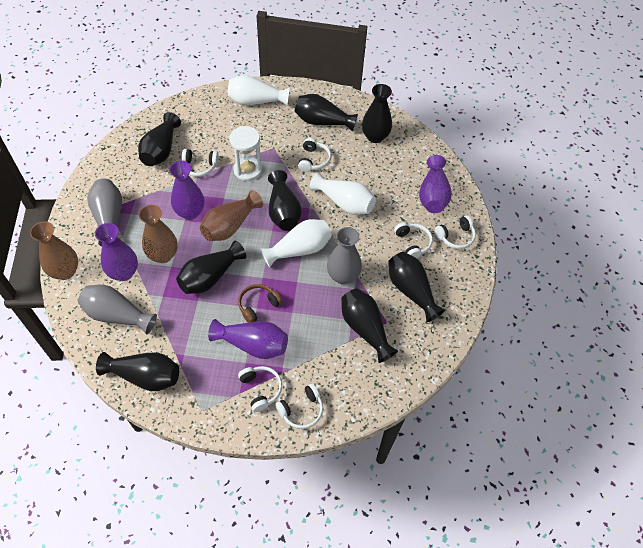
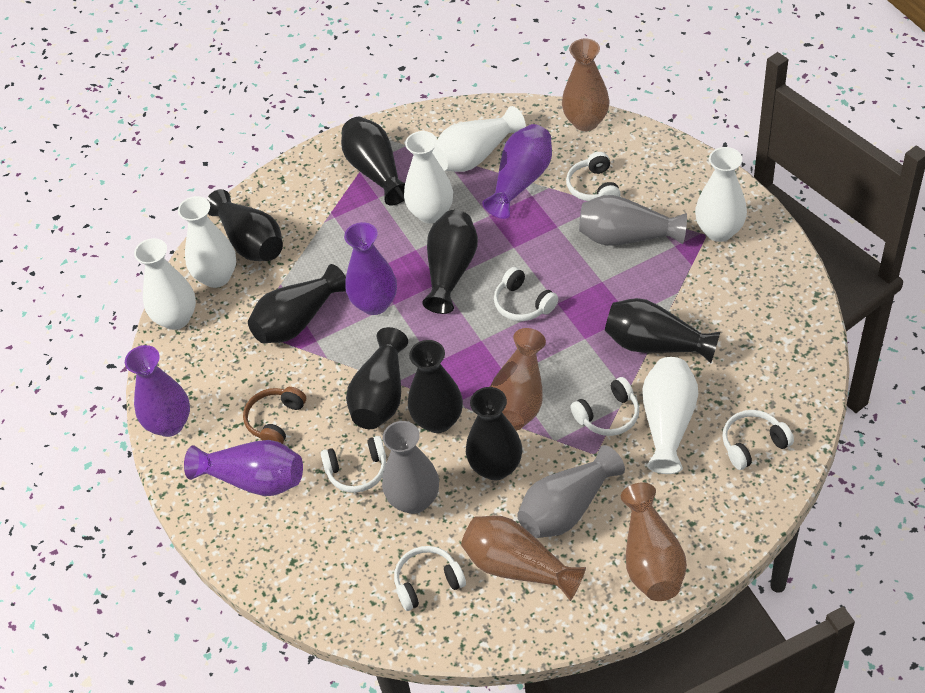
brown vase: [30,221,78,280] [138,205,178,263] [200,190,263,241] = 3 -> [461,516,586,601] [490,328,546,431] [562,39,609,131] [621,483,687,601] = 4
white hourglass: [230,126,262,181] = 1 -> none = 0
white vase: [228,75,289,106] [260,219,332,268] [310,172,376,215] = 3 -> [134,238,196,330] [178,196,236,288] [404,131,453,224] [432,106,526,172] [642,357,698,474] [695,147,747,242] = 6

